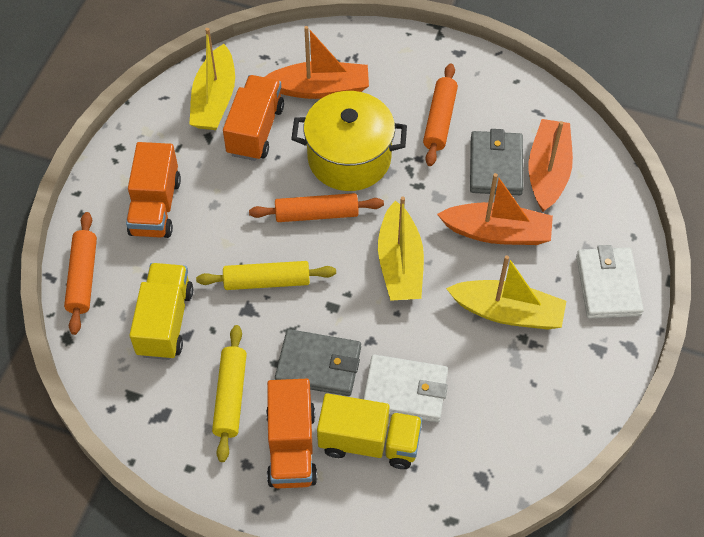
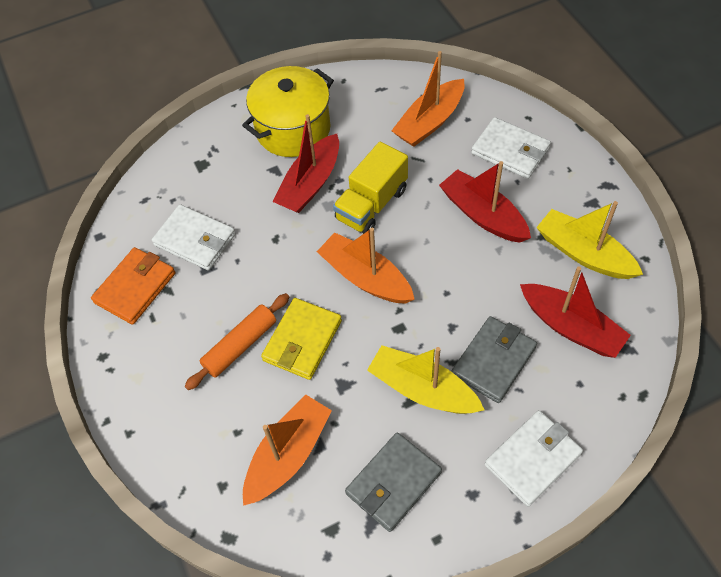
orange rolling pin: [64,212,97,335] [249,193,384,222] [423,63,458,166] = 3 -> [184,293,289,390] = 1
orange truck: [126,142,181,238] [223,75,284,161] [266,379,317,488] = 3 -> none = 0
orange wallet: none = 0 -> [91,247,175,325] = 1
red boat: none = 0 -> [272,114,339,213] [439,161,531,243] [520,267,631,358] = 3
white wallet: [363,355,448,422] [576,245,644,319] = 2 -> [152,204,236,270] [471,117,551,179] [485,410,583,507] = 3
yellow boat: [189,28,235,130] [378,197,424,301] [446,255,566,330] = 3 -> [367,345,484,414] [536,201,643,279] = 2
yellow rolling pin: [196,261,336,290] [212,325,247,462] = 2 -> none = 0
yellow truck: [129,263,193,360] [317,393,422,469] = 2 -> [333,142,408,234] = 1
yellow wallet: none = 0 -> [261,298,342,380] = 1

